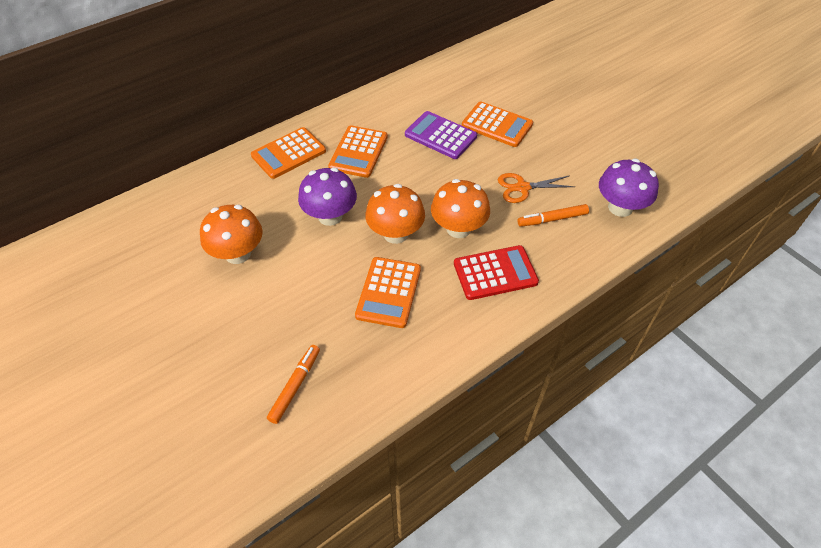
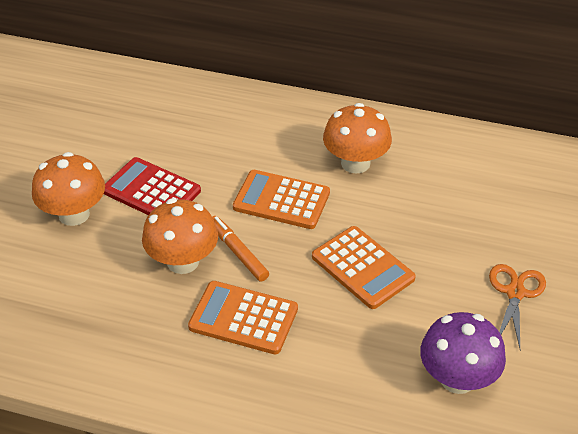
orange calculator: [251,127,326,179] [328,125,388,178] [355,257,421,328] [462,102,533,147] = 4 -> [188,281,298,354] [233,170,330,229] [312,226,416,309] = 3
orange marker: [267,345,320,424] [517,204,589,227] = 2 -> [212,216,269,282] = 1
purple calculator: [405,111,477,159] = 1 -> none = 0
purple mushroom: [298,168,357,226] [599,159,659,217] = 2 -> [420,312,506,394] = 1

